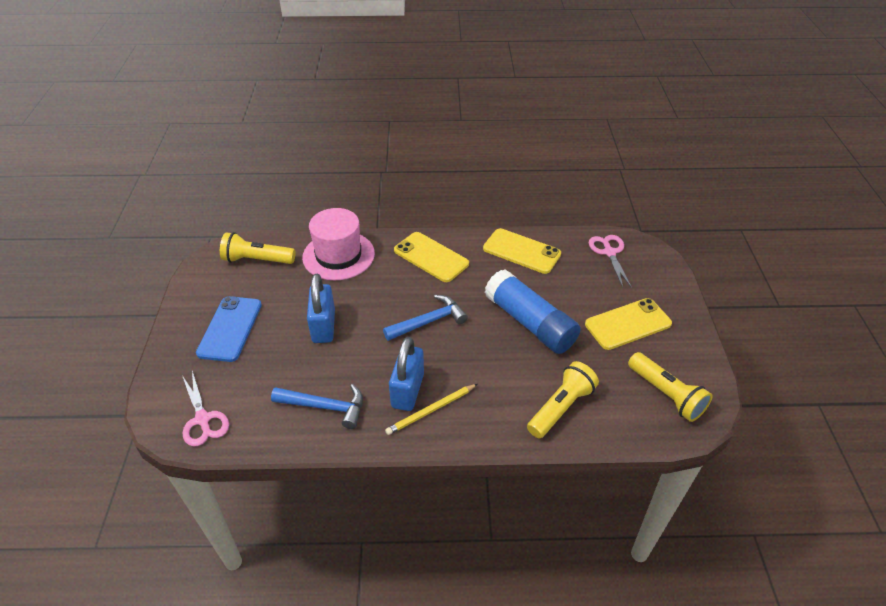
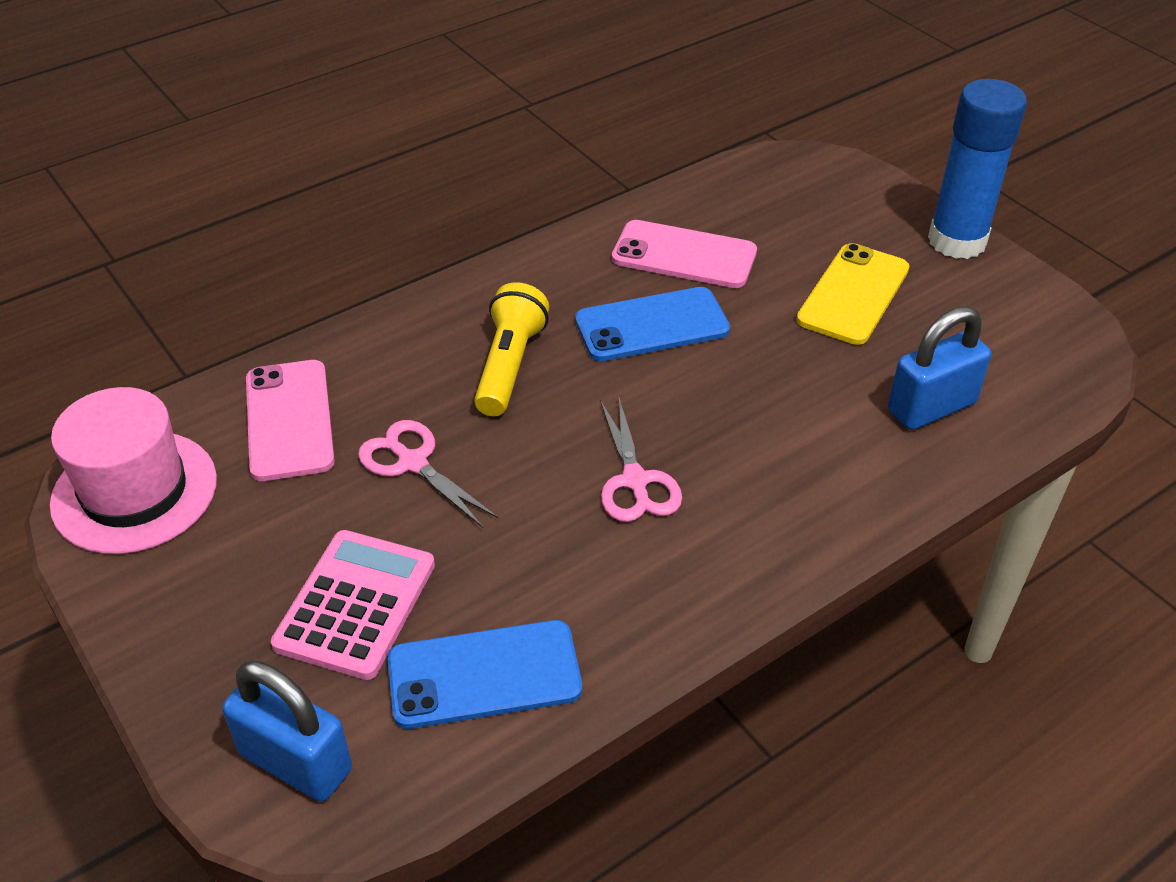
blue hammer: [271,384,363,429] [383,295,468,341] = 2 -> none = 0
blue phone: [196,296,262,362] = 1 -> [387,620,582,729] [575,287,730,361] = 2
pink calculator: none = 0 -> [271,530,435,680] = 1
pink phone: none = 0 -> [246,360,335,481] [612,220,757,288] = 2
yellow flashlight: [220,232,295,264] [527,361,599,438] [628,352,712,422] = 3 -> [474,282,549,416] = 1
yellow pencil: [385,384,477,435] = 1 -> none = 0
yellow phone: [394,232,469,282] [483,228,561,274] [585,298,672,350] = 3 -> [797,243,909,345] = 1

